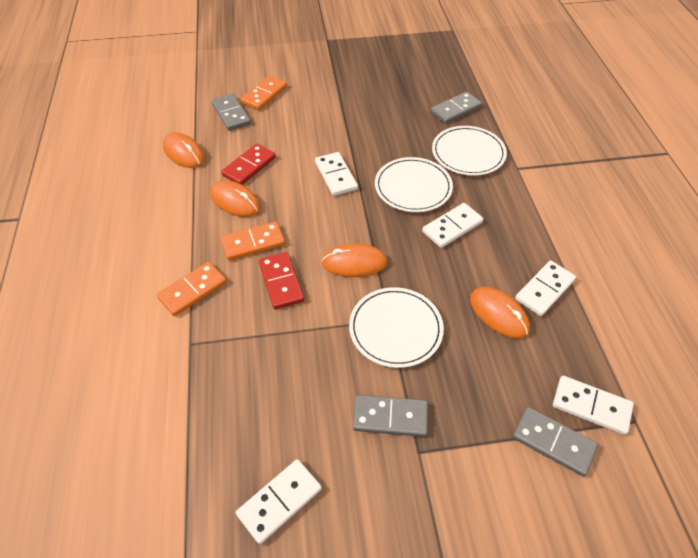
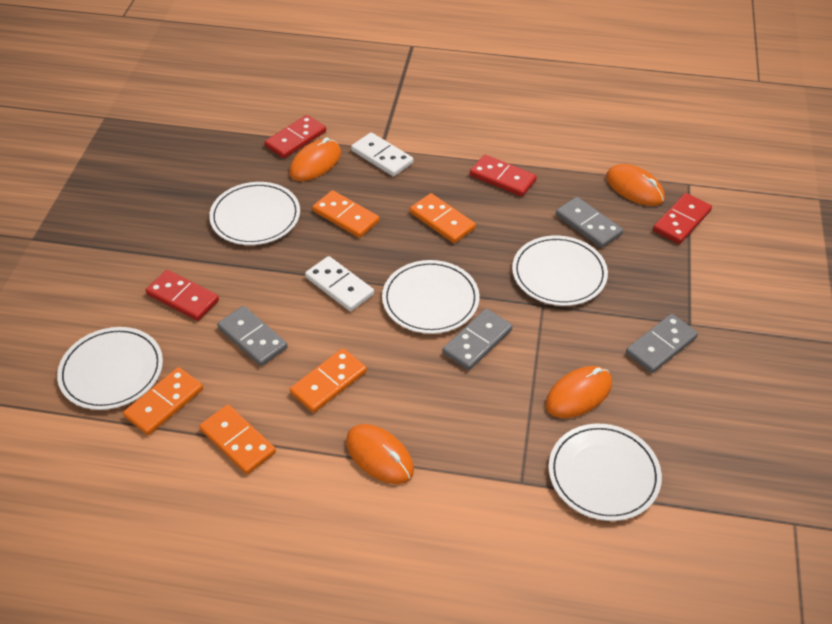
orange domino: [157,262,227,316] [221,221,285,260] [240,76,287,110] = 3 -> [123,367,203,435] [199,405,276,475] [290,348,367,413] [312,190,379,238] [410,193,476,243] = 5
red domino: [221,144,276,185] [259,252,304,309] = 2 -> [146,270,219,321] [264,115,326,158] [470,155,537,197] [653,193,712,244] = 4
white domino: [236,459,322,544] [315,152,358,196] [422,203,483,248] [515,261,576,316] [553,376,634,435] = 5 -> [305,256,374,311] [351,132,413,177] = 2
white plate: [349,287,444,368] [375,157,453,212] [432,126,507,176] = 3 -> [57,327,163,410] [209,182,300,245] [382,260,479,334] [512,235,608,306] [549,424,662,521] = 5

